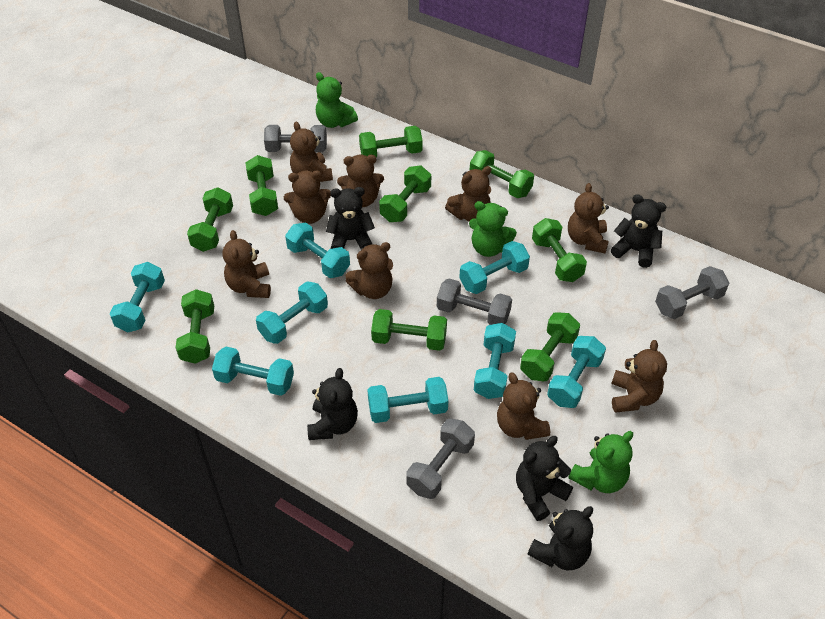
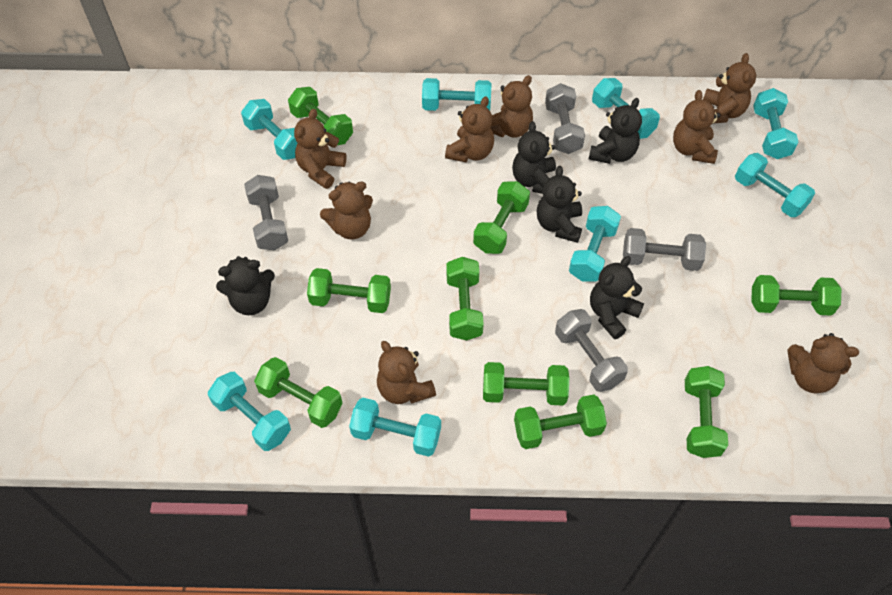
brown teddy bear: [222,230,271,298] [284,171,331,224] [290,122,333,182] [337,154,384,207] [345,242,393,299] [445,166,491,221] [497,372,550,440] [568,183,609,253] [611,340,667,413] = 9 -> [294,109,346,189] [320,181,373,239] [377,341,436,404] [445,96,494,163] [490,75,533,138] [673,90,720,164] [703,53,756,124] [787,333,859,393] = 8
green teddy bear: [316,72,358,128] [469,201,517,257] [569,431,633,493] = 3 -> none = 0

